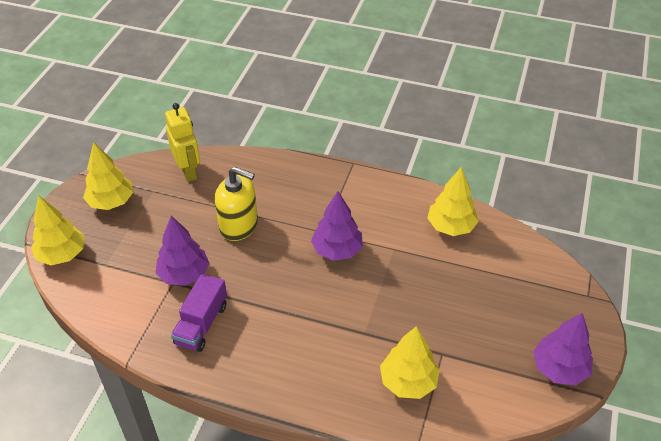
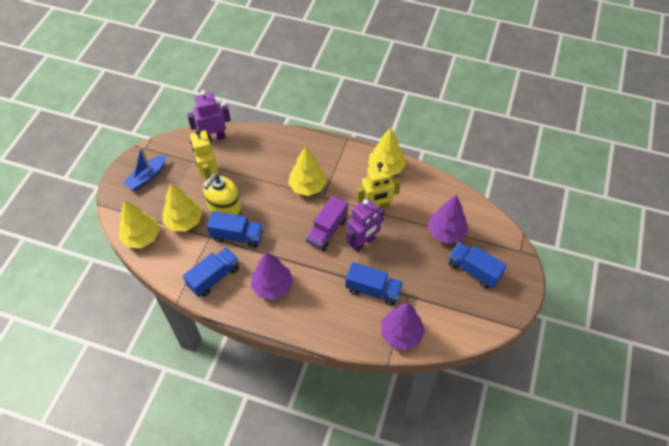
blue boat: none = 0 -> [123,147,166,191] = 1
blue truck: none = 0 -> [183,247,239,297] [207,211,263,248] [345,262,403,306] [449,242,507,288] = 4
purple robot: none = 0 -> [187,90,231,142] [347,198,384,252] = 2
yellow robot: [165,103,200,182] = 1 -> [190,129,218,180] [357,162,401,209] = 2

